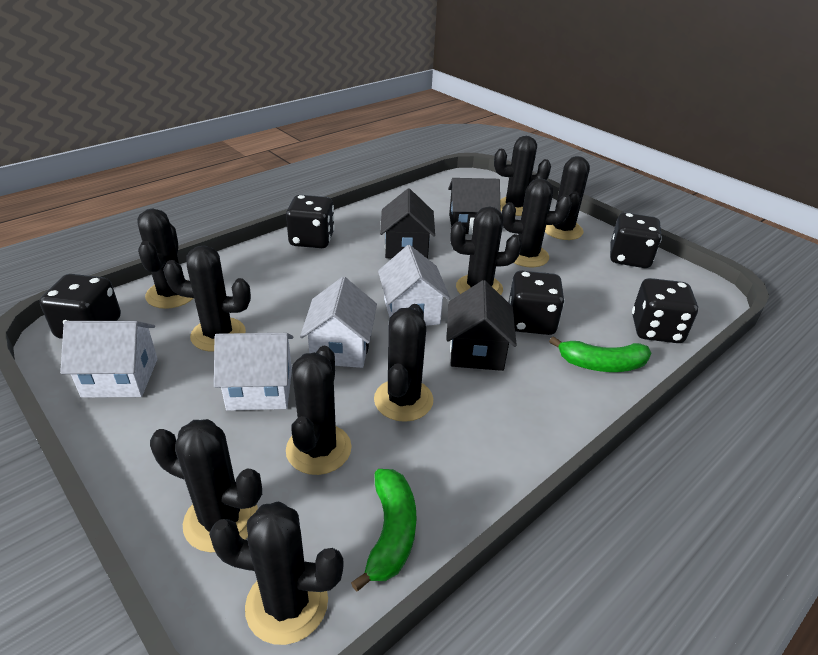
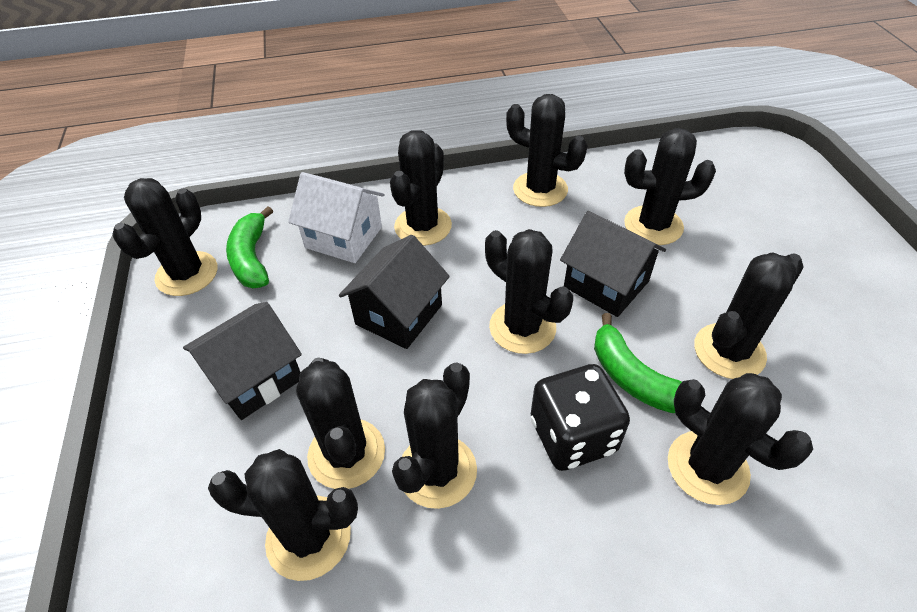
black dice: [40,274,121,339] [286,195,335,248] [508,271,565,335] [610,212,662,268] [632,278,698,343] = 5 -> [531,364,630,471] = 1
white house: [60,321,158,398] [214,333,293,411] [300,277,377,368] [378,245,450,326] = 4 -> [288,172,384,263] = 1

